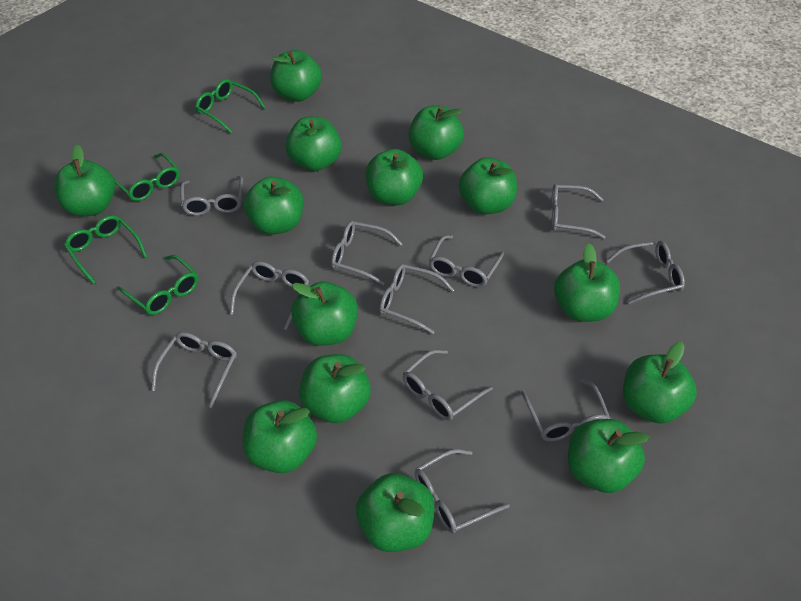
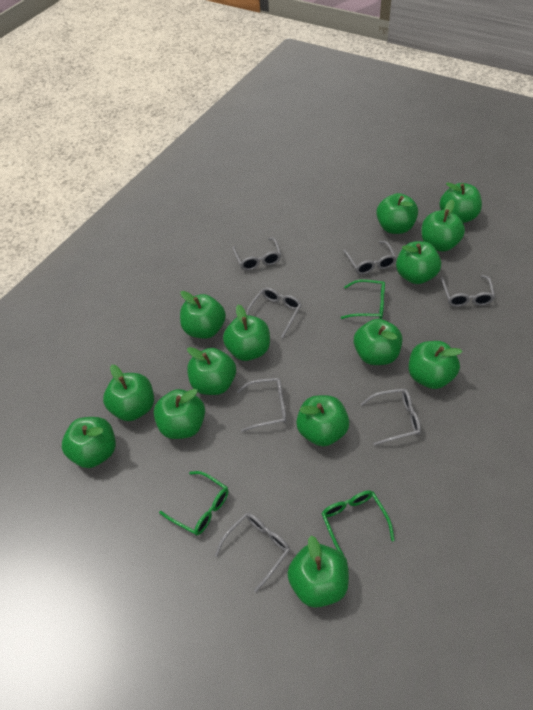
green glasses: [64,215,147,284] [114,153,180,201] [117,255,198,315] [195,79,265,133] = 4 -> [159,471,229,535] [322,490,395,561] [341,279,385,319] = 3
grey glasses: [151,332,237,408] [180,176,243,216] [230,261,309,330] [331,221,402,285] [379,264,454,334] [403,350,493,421] [415,449,510,533] [429,235,504,287] [521,378,611,441] [551,184,606,239] [606,241,685,304] = 11 -> [215,513,290,592] [233,238,281,271] [237,378,287,432] [246,288,302,338] [343,241,397,275] [361,388,421,446] [441,275,495,307] = 7

